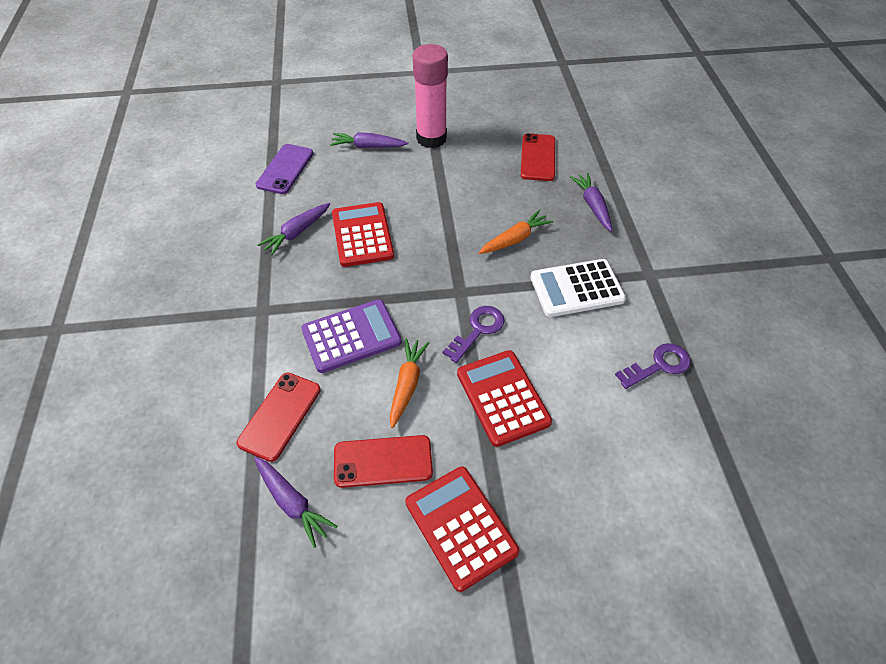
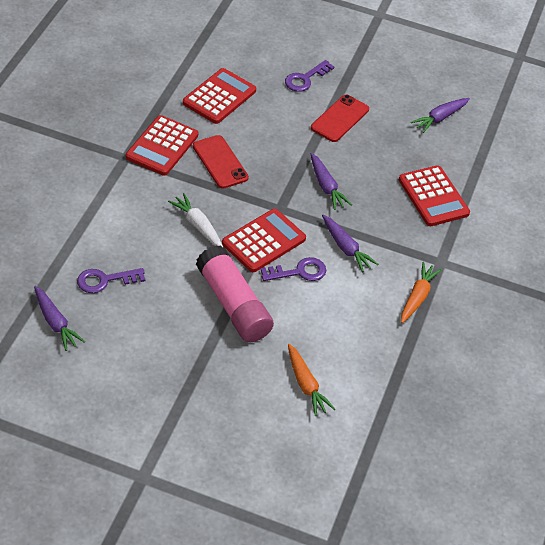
purple calculator: [301,299,402,373] = 1 -> none = 0
purple key: [443,306,505,363] [615,343,691,389] = 2 -> [77,268,145,293] [260,257,326,281] [285,60,334,92] = 3
purple phone: [256,144,313,194] = 1 -> none = 0
red calculator: [332,202,394,267] [405,467,519,592] [457,350,552,447] = 3 -> [126,115,198,176] [183,68,256,124] [222,209,306,272] [399,165,470,226] = 4
red phone: [237,373,320,462] [334,435,433,488] [521,133,555,181] = 3 -> [193,135,249,189] [311,95,369,142] = 2
white calculator: [530,259,626,317] = 1 -> none = 0
white carrot: none = 0 -> [168,193,223,247] = 1

